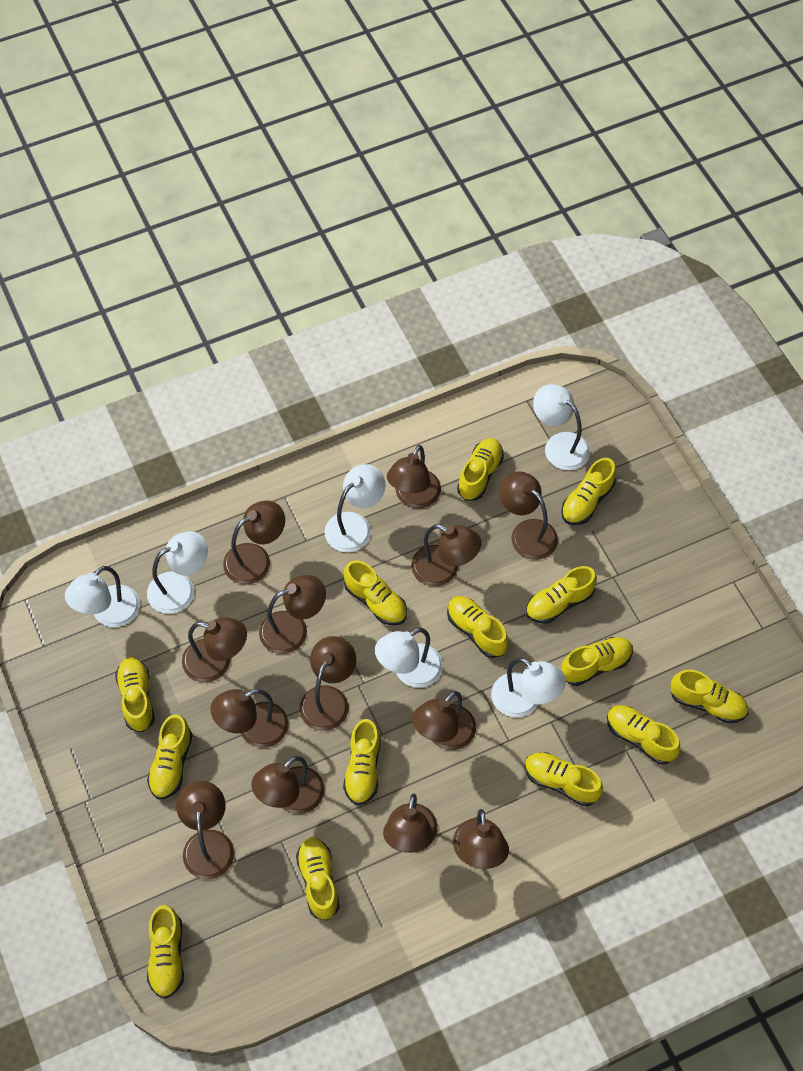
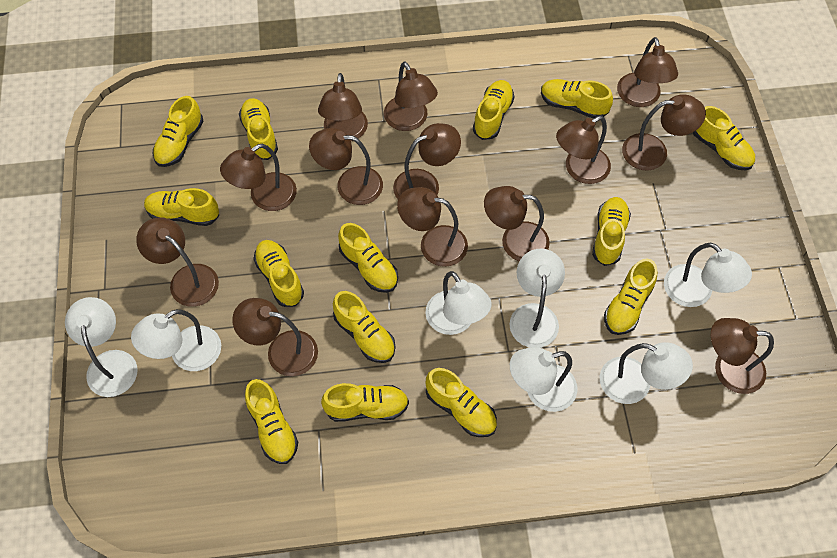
white lamp: [65,566,140,627] [147,531,208,614] [324,464,386,552] [375,627,443,688] [491,658,566,717] [533,384,590,470] = 6 -> [65,297,137,397] [131,309,221,371] [425,271,492,335] [509,248,565,348] [510,347,577,412] [600,342,693,404] [664,243,752,307] = 7

